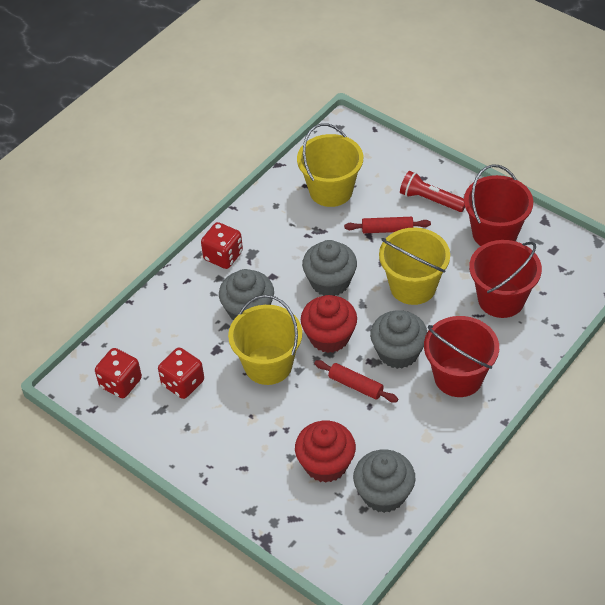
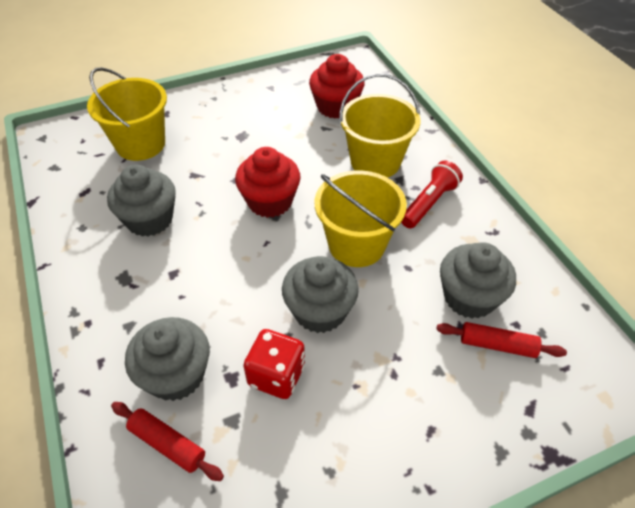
red bucket: [424,316,499,397] [464,164,533,246] [469,240,542,318] = 3 -> none = 0
red dice: [95,348,142,398] [158,348,204,399] [201,222,243,269] = 3 -> [243,329,305,399] = 1

